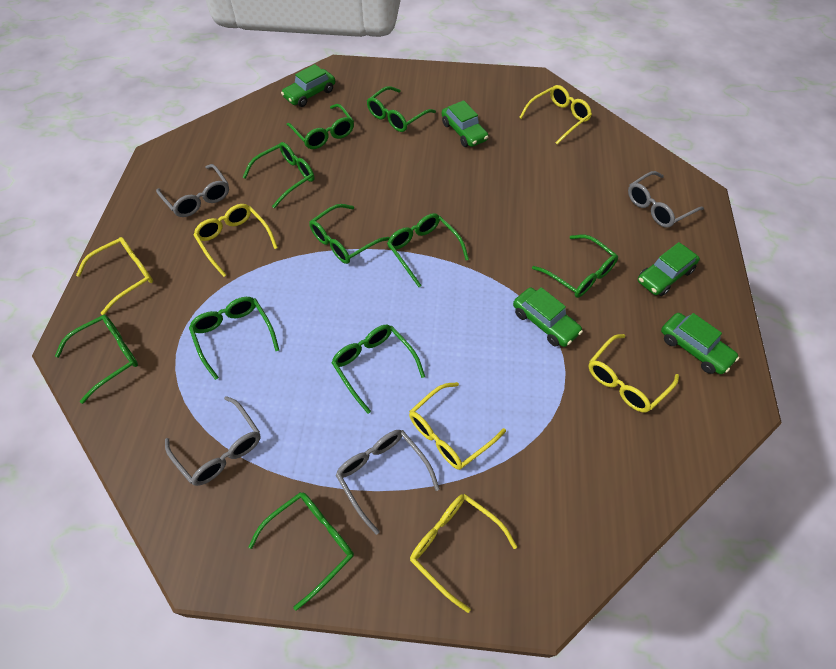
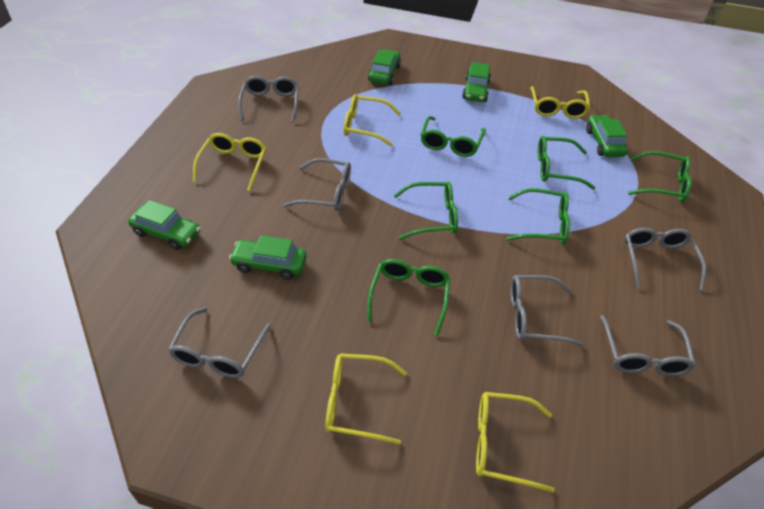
green glasses: [55,315,138,404] [189,297,279,380] [243,142,314,208] [248,492,354,611] [287,104,354,149] [309,204,390,264] [331,325,425,414] [367,86,436,132] [387,213,469,287] [532,235,618,298] = 10 -> [367,259,450,336] [394,182,458,240] [421,116,486,157] [506,188,570,245] [538,136,595,190] [628,151,691,202] = 6
grey glasses: [156,164,229,217] [165,396,261,486] [336,430,440,535] [628,171,704,228] = 4 -> [168,307,271,378] [238,76,298,122] [283,158,351,211] [510,275,584,347] [600,315,696,376] [625,228,706,290] = 6
yellow glasses: [76,237,153,315] [194,204,278,277] [409,382,506,470] [410,494,517,613] [519,85,592,145] [588,334,679,413] = 6 -> [193,133,266,191] [325,353,407,445] [344,94,401,146] [476,392,555,493] [530,86,590,119] = 5

